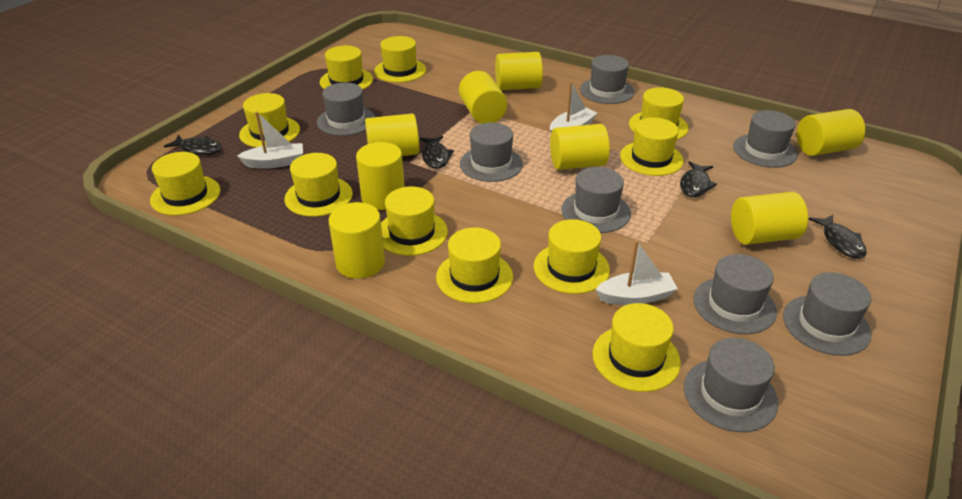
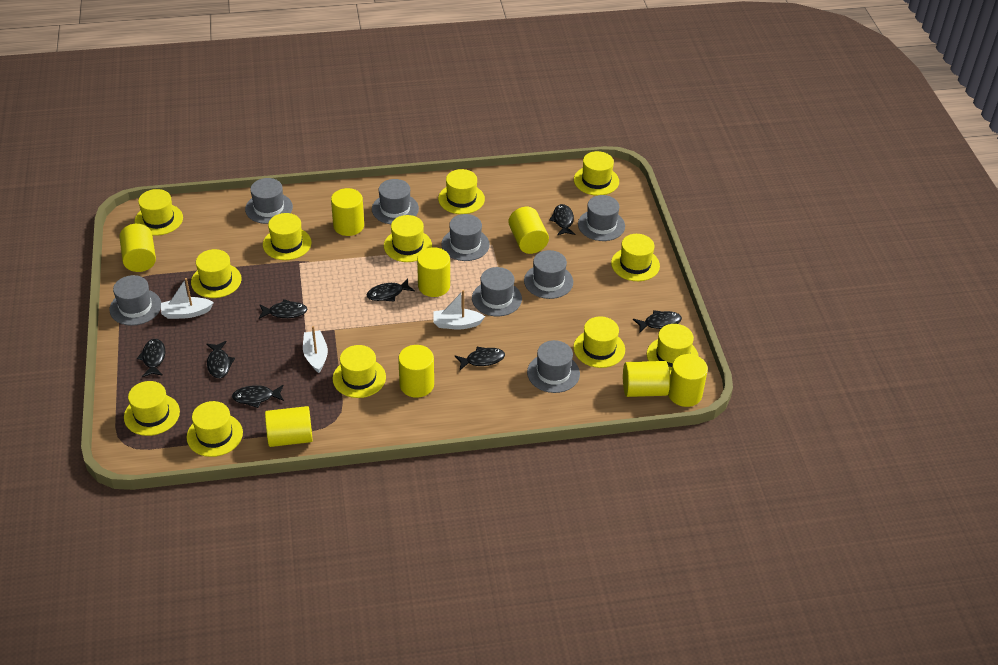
black fish: [164,135,222,155] [420,136,454,169] [680,161,717,197] [809,215,867,259] = 4 -> [137,339,165,377] [206,341,235,378] [232,385,284,408] [259,299,308,319] [367,278,415,302] [455,347,505,370] [549,204,575,235] [633,310,682,333] = 8
yellow hat: [150,152,220,216] [239,93,300,147] [284,153,353,217] [320,46,373,90] [374,36,426,83] [381,186,448,256] [436,227,513,303] [534,219,610,294] [592,303,681,392] [620,117,684,176] [629,87,689,140] = 11 -> [124,381,180,436] [135,189,183,236] [187,401,243,457] [191,249,242,298] [263,213,311,260] [333,345,386,398] [384,215,432,262] [438,169,485,214] [573,316,625,368] [574,151,619,196] [611,234,660,281] [647,324,699,375] = 12

